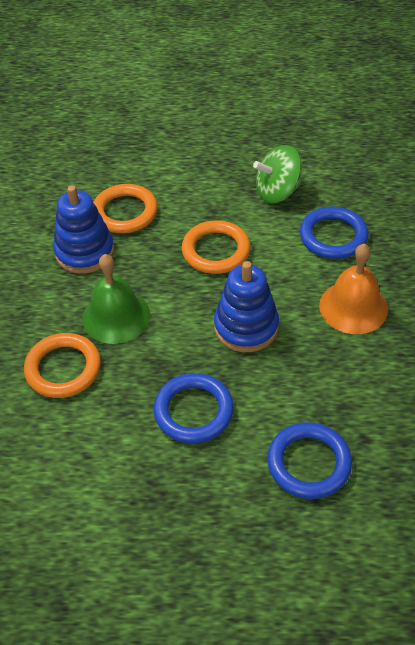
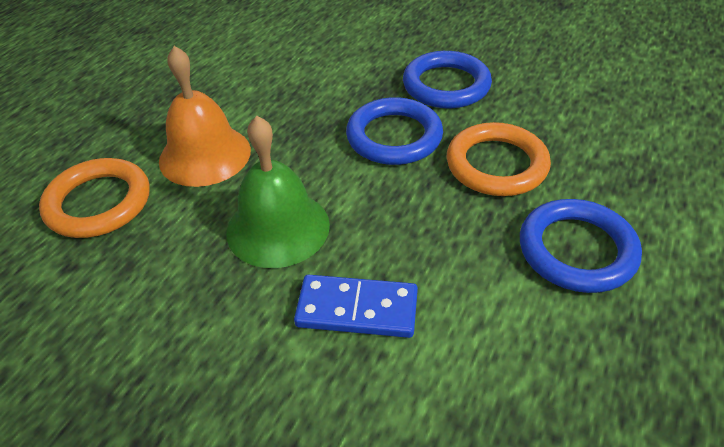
blue domino: none = 0 -> [294,275,418,338] = 1
blue stacking toy: [53,185,114,274] [214,261,279,352] = 2 -> none = 0
green spinning top: [253,145,302,203] = 1 -> none = 0
orange ring: [24,333,101,398] [93,184,158,233] [182,220,251,274] = 3 -> [39,158,150,238] [447,122,551,196] = 2

